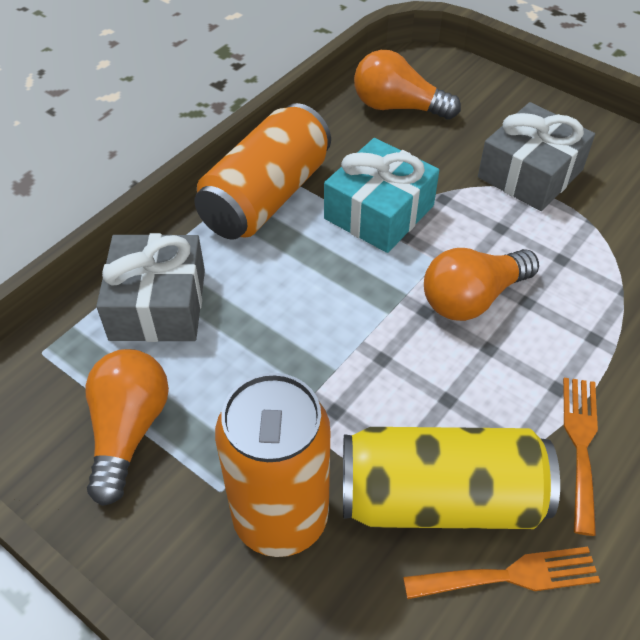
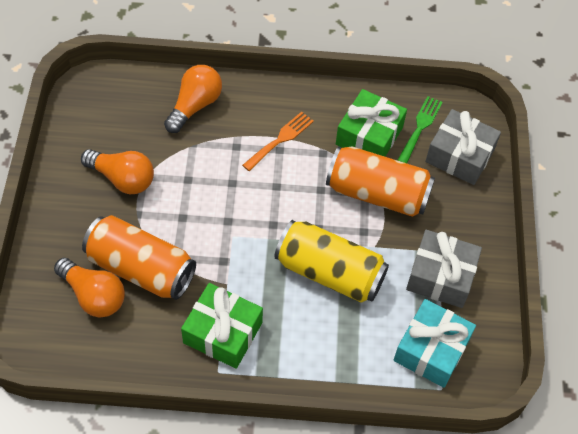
green fork: none = 0 -> [397,96,443,163] = 1
green gift: none = 0 -> [181,283,263,369] [336,89,407,157] = 2
orange fork: [403,547,600,599] [563,378,598,536] = 2 -> [242,112,314,171] = 1

